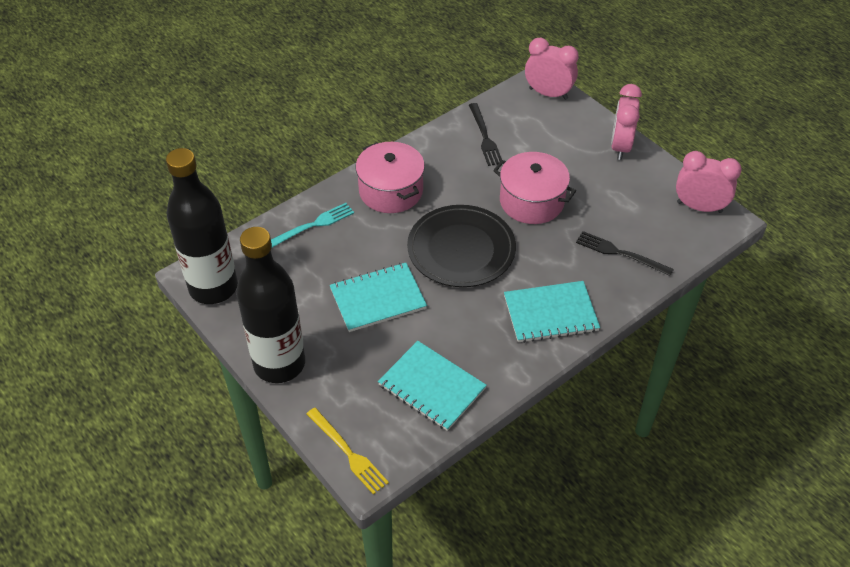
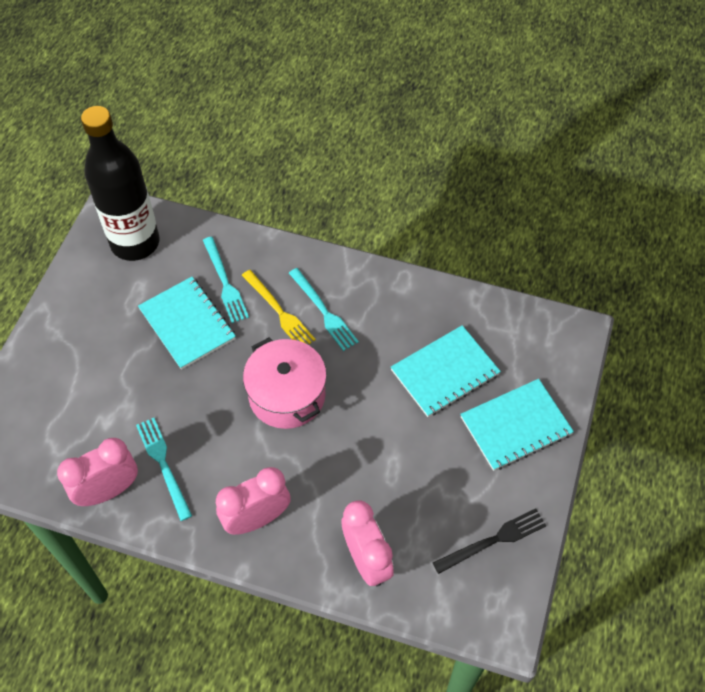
black bottle: [166,148,238,304] [236,227,305,383] = 2 -> [81,106,160,261] = 1
black fork: [469,103,502,166] [576,231,674,276] = 2 -> [433,508,547,574] = 1
black plate: [407,205,516,287] = 1 -> none = 0
pink pot: [356,142,425,213] [493,152,576,224] = 2 -> [243,338,327,429] = 1
turquoise fork: [271,203,354,247] = 1 -> [136,418,192,521] [203,237,249,323] [289,268,359,351] = 3

